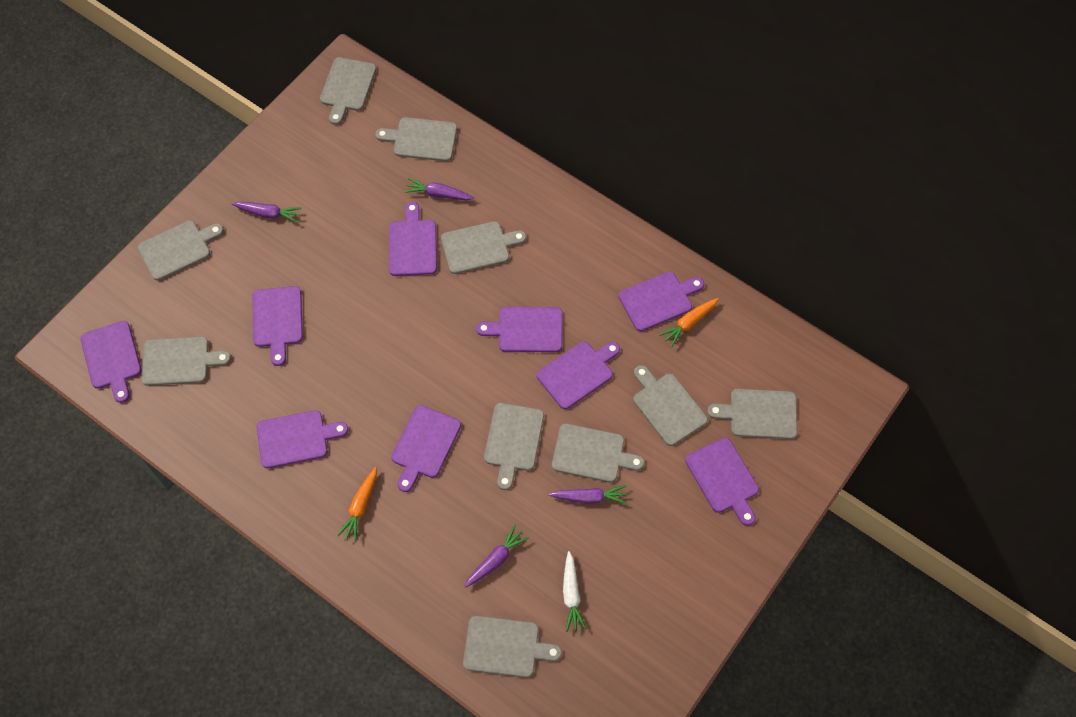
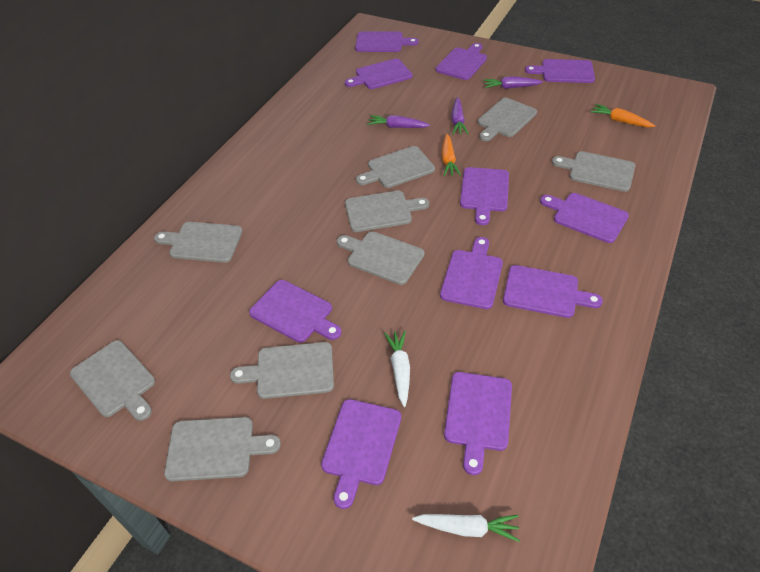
grey cutting board: [138,221,224,281] [141,337,231,386] [320,57,376,125] [375,117,457,161] [441,221,526,274] [463,616,562,678] [484,403,544,490] [552,424,644,483] [633,365,708,446] [707,389,797,439] = 10 -> [70,340,155,421] [154,222,242,263] [164,417,281,481] [230,342,334,399] [337,231,425,285] [345,191,429,232] [356,146,435,188] [478,98,537,141] [552,151,635,192] = 9
purple carrot: [232,201,302,223] [404,178,474,200] [464,525,529,588] [548,485,627,504] = 4 -> [367,115,430,128] [451,97,469,135] [483,76,543,89] = 3
purple cutting board: [80,321,142,403] [252,286,303,366] [256,410,348,469] [389,202,437,276] [391,405,461,492] [476,307,562,352] [537,341,620,409] [619,272,704,331] [685,438,759,526] = 9 -> [249,280,341,343] [321,399,401,509] [345,59,412,89] [355,31,419,52] [436,43,487,80] [440,237,503,309] [444,372,512,475] [460,167,509,225] [503,265,603,318] [525,59,595,83] [540,193,629,243] = 11
white carrot: [563,551,587,632] = 1 -> [384,330,410,407] [412,514,520,542] = 2

